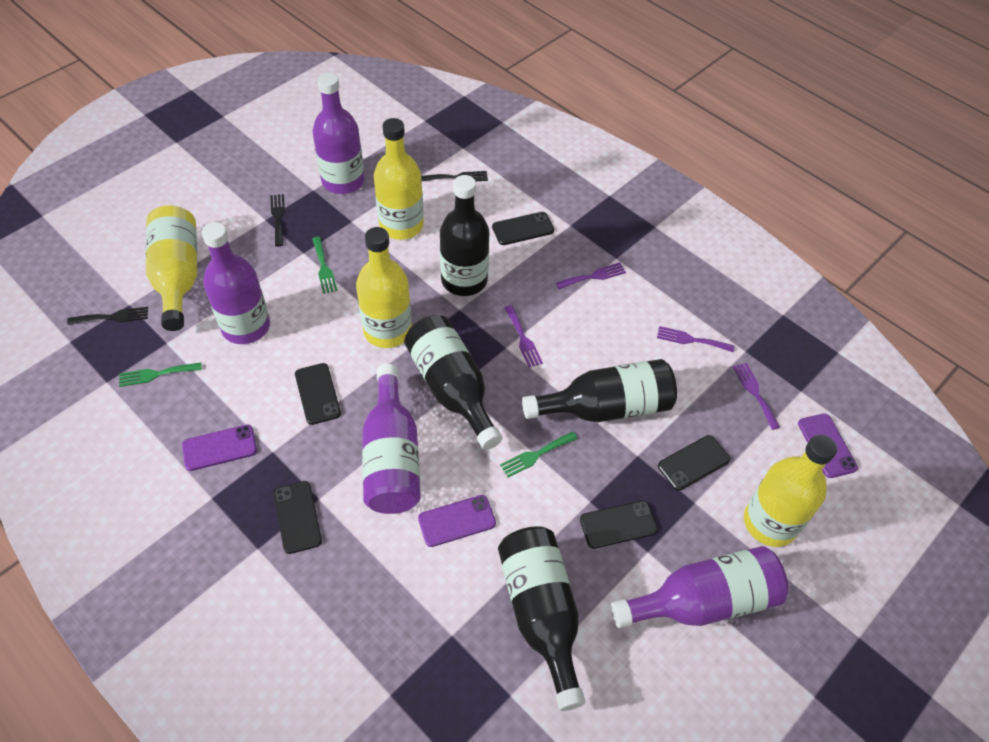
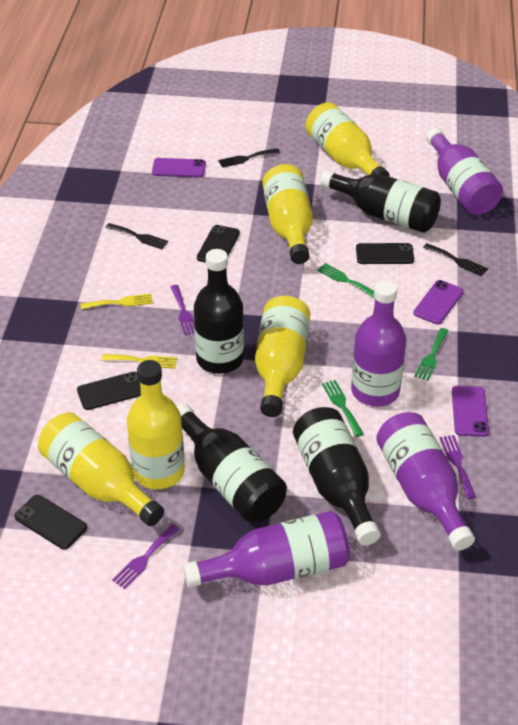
black phone: [273,481,322,554] [295,363,341,425] [492,212,554,245] [580,501,658,549] [658,435,730,491] = 5 -> [14,495,87,549] [77,372,141,410] [197,225,240,263] [356,243,414,264] = 4
purple fork: [504,305,543,368] [556,263,626,289] [657,326,734,352] [733,363,780,430] = 4 -> [112,524,179,589] [170,285,195,335] [440,435,476,499] = 3
yellow bottle: [146,205,197,331] [356,227,412,348] [374,118,424,240] [744,434,837,547] = 4 -> [38,412,164,526] [127,360,185,489] [255,296,310,417] [263,164,313,264] [305,102,389,176] = 5
yellow fork: none = 0 -> [80,294,153,309] [101,354,177,369] = 2

